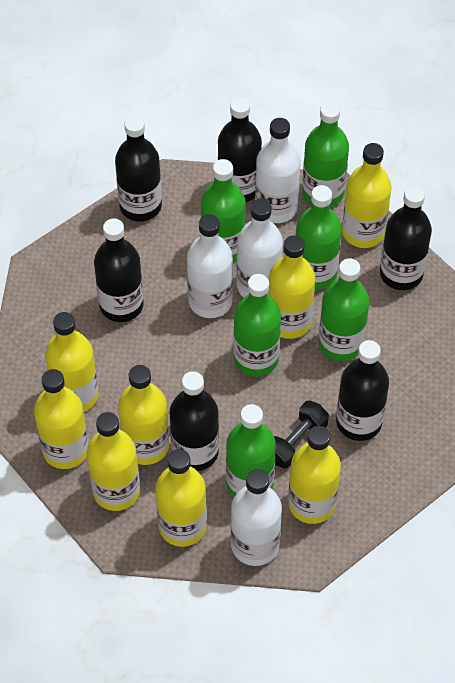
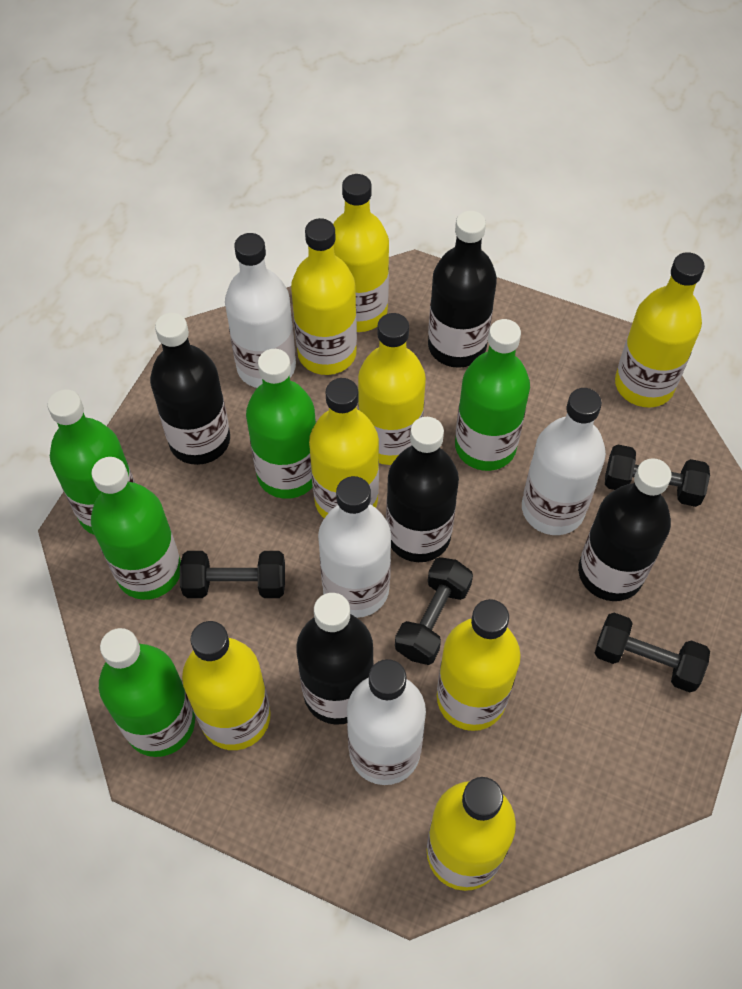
black bottle: [94,218,144,322] [115,116,162,221] [169,371,219,471] [218,97,262,202] [336,340,389,441] [380,186,432,290] = 6 -> [150,313,230,465] [296,593,374,725] [386,417,459,562] [428,211,497,368] [578,458,672,601] = 5
black dumbbell: [274,401,329,468] = 1 -> [180,551,285,598] [395,557,473,665] [595,613,710,692] [605,445,710,507] = 4
green bottle: [201,159,246,262] [226,404,276,497] [233,274,281,376] [296,185,342,290] [302,102,349,207] [319,258,369,361] = 6 -> [48,389,135,535] [91,457,181,600] [99,628,195,757] [246,349,316,499] [455,319,530,471] = 5

